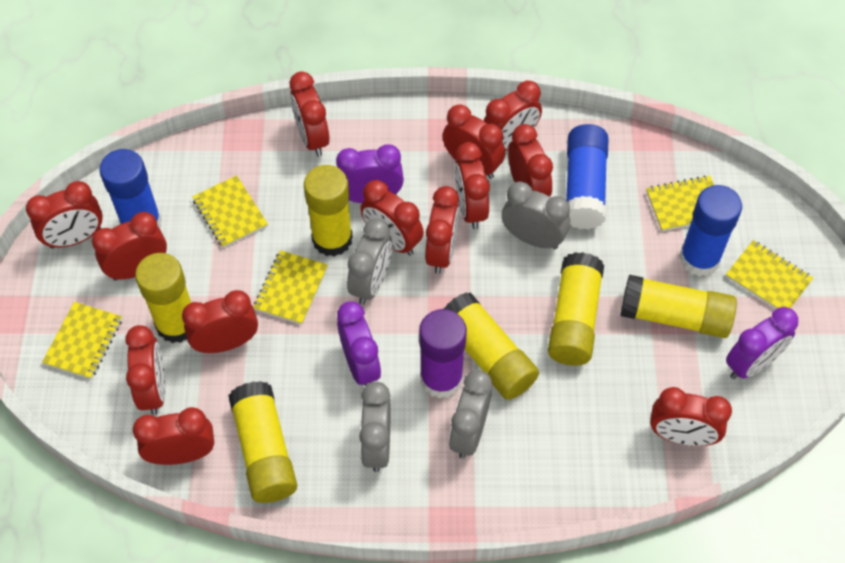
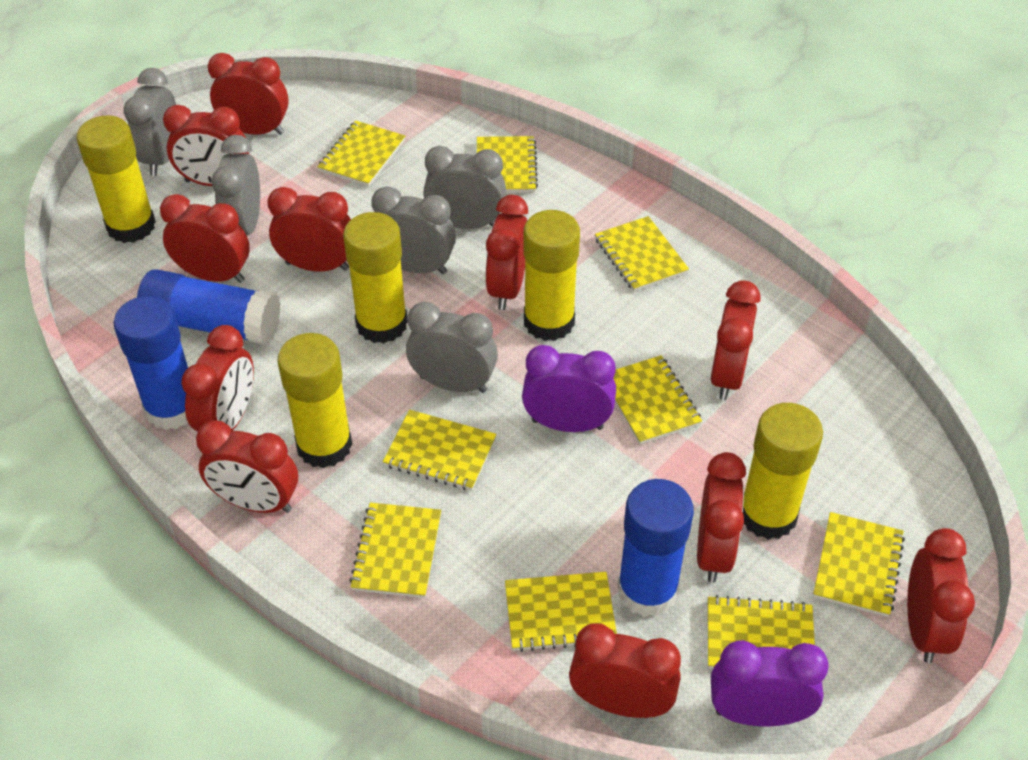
grey clock: [347,218,392,305] [359,382,391,472] [449,370,492,458] [502,182,570,249] = 4 -> [123,68,176,176] [212,135,260,235] [371,186,456,274] [406,302,498,393] [423,146,506,229] = 5
purple clock: [336,144,404,203] [337,301,381,386] [726,307,798,379] = 3 -> [522,345,616,432] [711,640,829,726] = 2
purple glue stick: [419,309,467,399] = 1 -> none = 0
red clock: [26,181,103,249] [92,212,167,281] [125,325,165,415] [133,407,214,465] [182,290,258,353] [290,72,329,156] [360,180,424,256] [425,186,459,274] [442,105,505,179] [455,142,490,229] [483,80,542,150] [508,124,553,196] [650,387,732,446] = 13 -> [160,194,250,283] [163,105,249,186] [181,325,254,431] [196,420,298,513] [208,53,289,135] [267,187,351,272] [485,195,528,310] [569,623,681,718] [697,452,746,583] [710,280,760,400] [907,528,975,663] = 11
yellow glue stick: [135,253,191,343] [228,381,297,503] [304,165,353,257] [444,292,539,400] [548,252,604,366] [621,275,737,338] = 6 -> [76,116,156,243] [277,333,352,468] [343,212,408,343] [523,210,580,341] [743,403,823,539] = 5
yellow notebook: [42,302,122,379] [192,175,268,248] [253,250,328,325] [646,175,714,231] [725,240,813,309] = 5 -> [317,120,405,187] [349,503,441,598] [383,410,497,491] [477,136,538,193] [505,572,617,652] [595,216,689,292] [613,355,702,445] [708,595,815,669] [813,512,905,617] = 9

